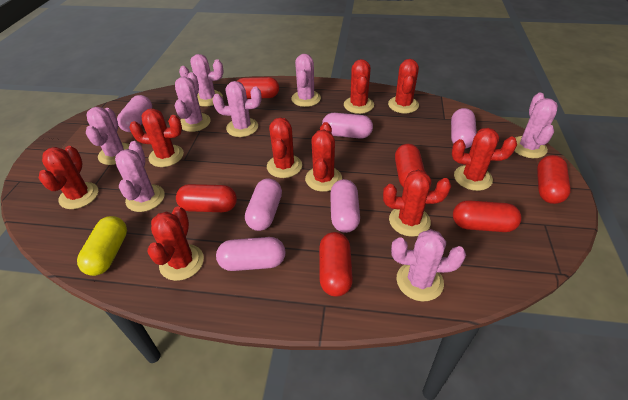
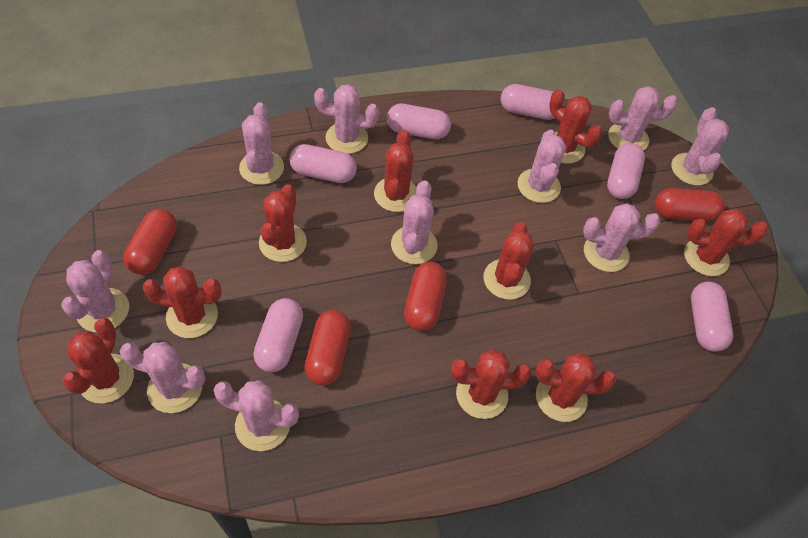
pink cactus: [86,107,130,165] [115,141,165,212] [175,72,211,132] [179,54,224,107] [213,81,261,137] [291,54,321,107] [391,229,466,301] [514,93,558,158] = 8 -> [61,250,129,332] [120,342,206,413] [214,380,299,451] [239,102,284,185] [314,84,379,154] [391,180,438,264] [517,130,566,203] [583,203,660,272] [608,86,678,150] [672,107,729,186] = 10
red capsule: [176,184,237,212] [237,77,279,99] [319,232,353,297] [395,144,425,187] [453,200,522,232] [537,155,571,204] = 6 -> [123,209,177,275] [304,310,351,385] [404,262,447,331] [655,188,725,222] = 4
yellow capsule: [77,216,127,276] = 1 -> none = 0

